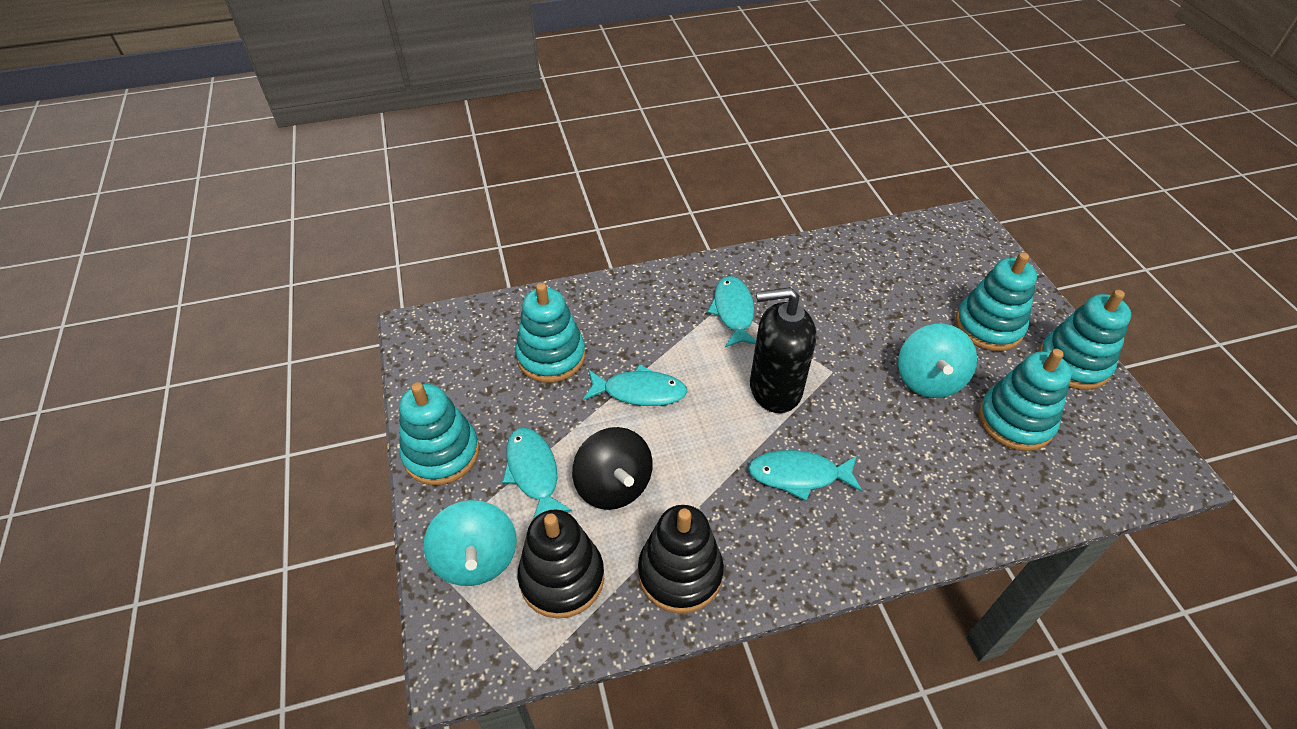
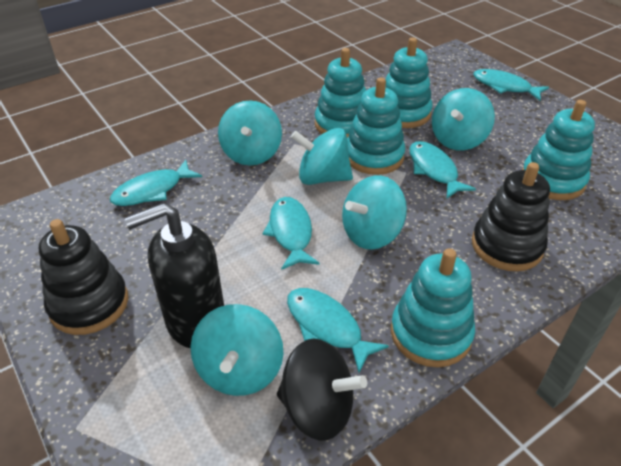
turquoise fish: [502,428,572,519] [583,365,688,406] [707,276,756,347] [748,450,862,501] = 4 -> [110,160,202,206] [262,197,320,270] [287,288,389,373] [409,141,476,198] [473,69,549,100] = 5
turquoise spinning top: [423,500,517,586] [898,324,977,398] = 2 -> [191,304,283,396] [218,100,282,166] [291,128,353,185] [342,175,407,250] [432,88,495,150] = 5

